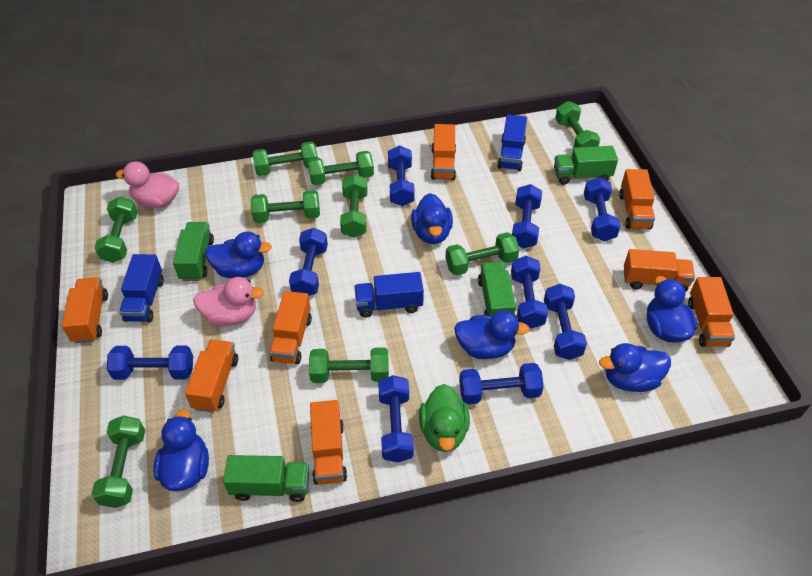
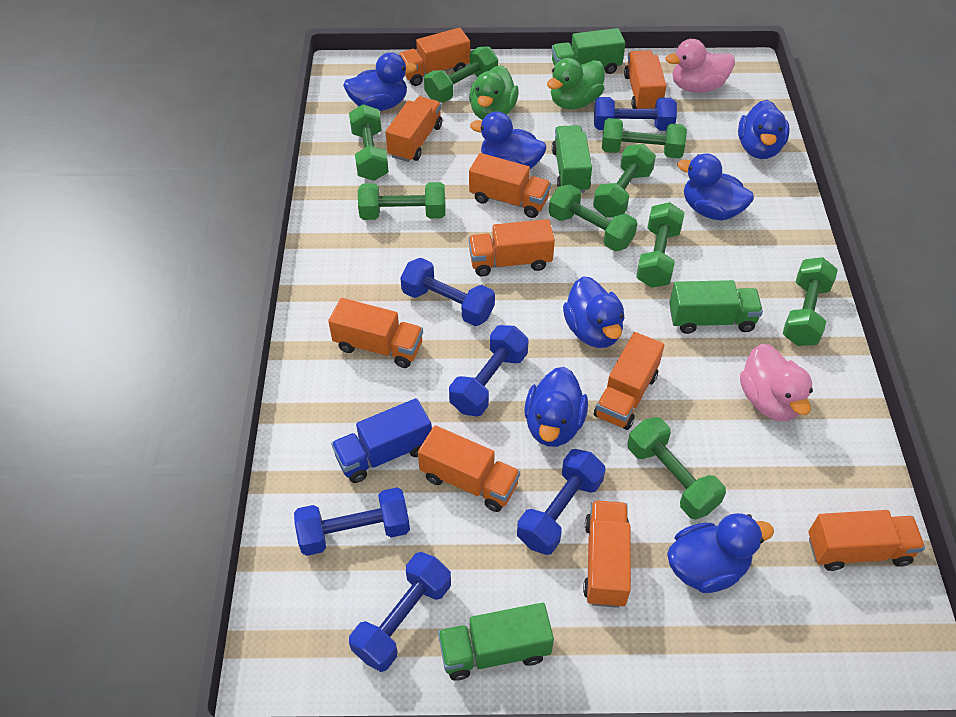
blue duck: [153,409,209,491] [205,232,272,278] [411,193,453,244] [454,310,530,359] [599,343,671,392] [647,276,698,343] = 6 -> [343,52,417,111] [470,111,546,169] [524,367,588,447] [563,276,625,348] [667,513,774,593] [677,153,754,221] [738,100,790,159] = 7
blue dumbbell: [107,346,193,380] [289,228,328,296] [378,375,414,462] [388,145,415,206] [459,363,544,405] [511,256,548,329] [512,184,542,249] [544,284,587,360] [584,177,621,242] = 9 -> [294,488,410,556] [349,552,451,672] [400,258,495,326] [449,325,529,417] [517,449,606,555] [594,97,677,131] = 6
blue truck: [119,254,164,322] [354,272,424,318] [497,114,527,171] = 3 -> [331,398,432,483] = 1
green duck: [419,384,470,452] = 1 -> [469,65,519,120] [547,58,605,109] = 2
orange truck: [62,277,108,343] [185,340,238,412] [269,291,312,364] [310,400,347,485] [431,124,456,180] [619,169,655,229] [624,249,695,292] [688,277,735,347] = 8 -> [328,298,423,368] [386,96,442,162] [398,28,470,86] [418,425,520,512] [468,219,555,276] [469,153,551,218] [583,500,631,608] [594,332,664,430] [624,50,666,109] [809,510,925,571] = 10

